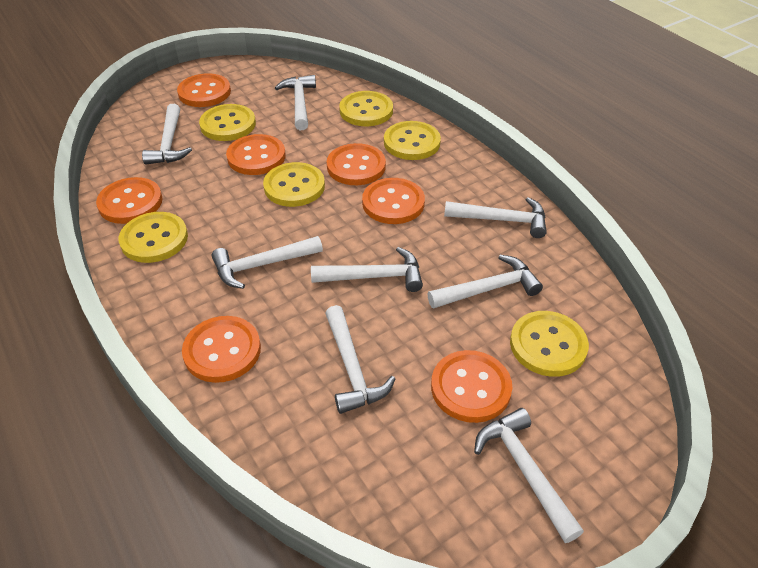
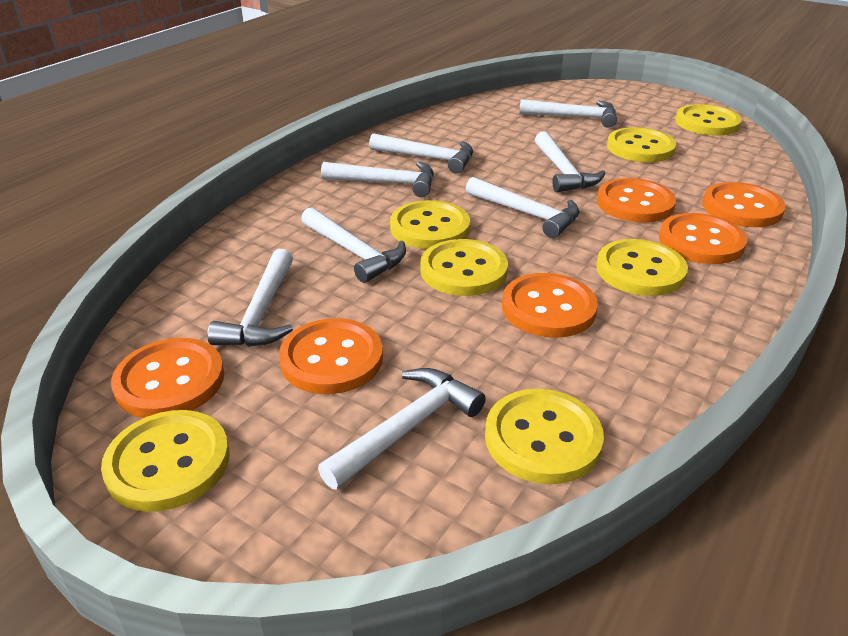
orange button: [96,177,163,224] [177,73,231,107] [182,316,261,383] [226,134,286,175] [327,143,386,185] [362,178,425,224] [431,350,512,423] = 7 -> [111,338,224,418] [279,318,383,394] [502,273,598,338] [597,178,676,223] [659,213,747,264] [702,182,786,227] = 6
yellow button: [119,212,188,263] [199,104,256,141] [263,162,325,207] [339,91,393,126] [384,121,441,160] [510,311,589,377] = 6 -> [101,410,230,512] [390,200,470,249] [420,239,508,296] [485,389,604,484] [596,239,688,296] [607,127,676,162] [675,104,742,136] = 7

